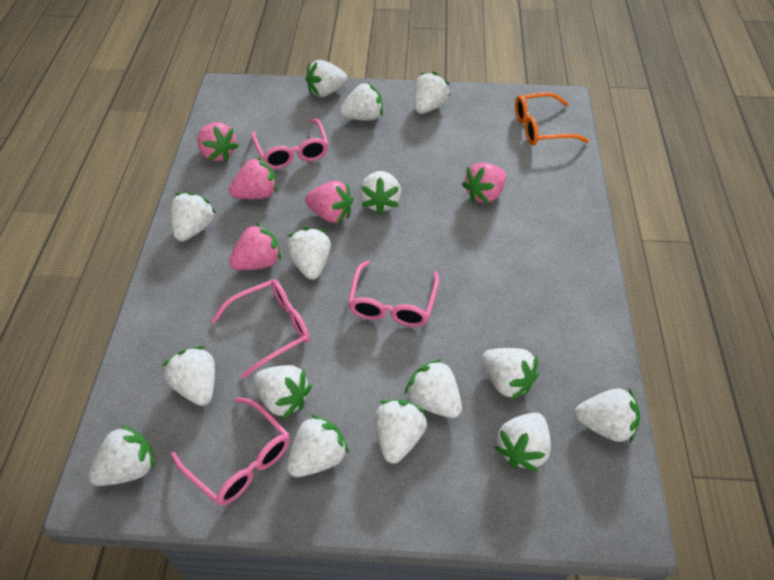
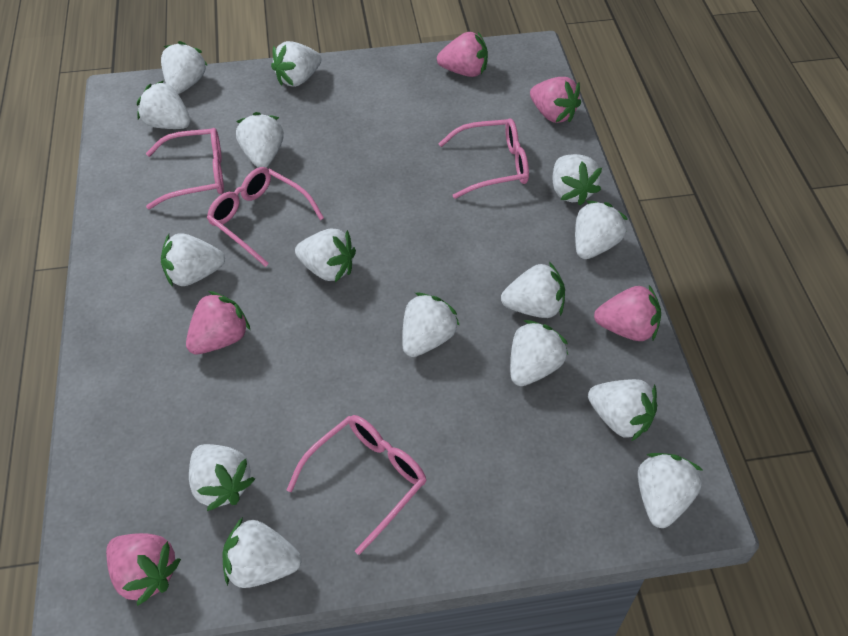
orange glasses: [515,92,589,145] = 1 -> none = 0

